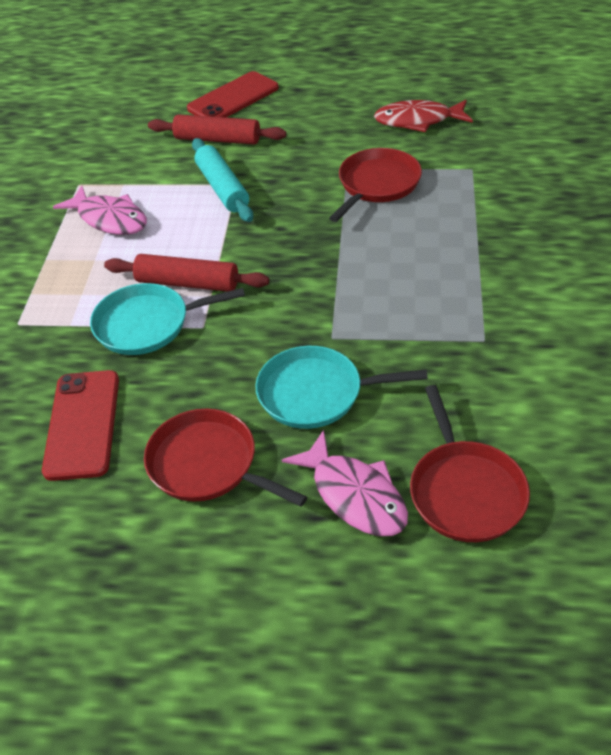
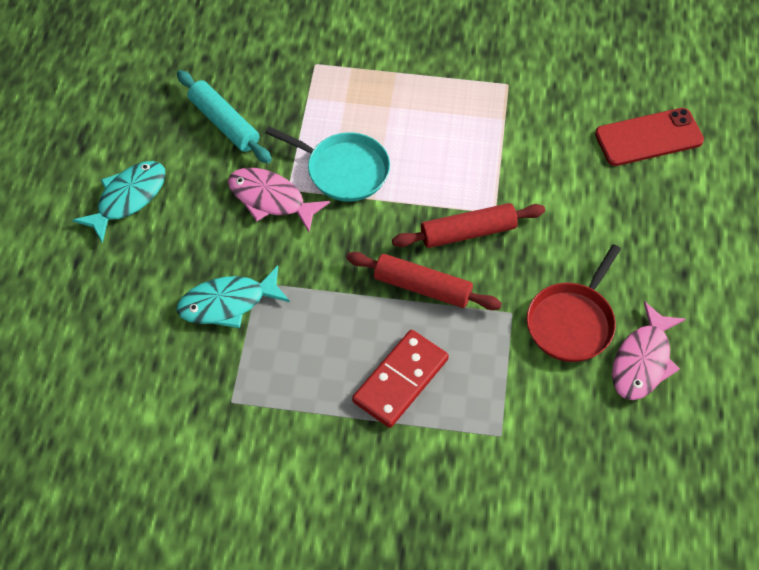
red domino: none = 0 -> [352,330,449,428] = 1
red fish: [374,100,473,132] = 1 -> none = 0
red pan: [144,409,307,507] [329,148,422,222] [410,385,530,542] = 3 -> [527,244,621,362] = 1
red phone: [42,370,119,481] [187,71,279,118] = 2 -> [595,108,704,166] = 1
turquoise fish: none = 0 -> [72,161,166,243] [177,266,290,328] = 2
turquoise pan: [90,283,245,355] [255,346,428,429] = 2 -> [265,126,390,202] = 1

